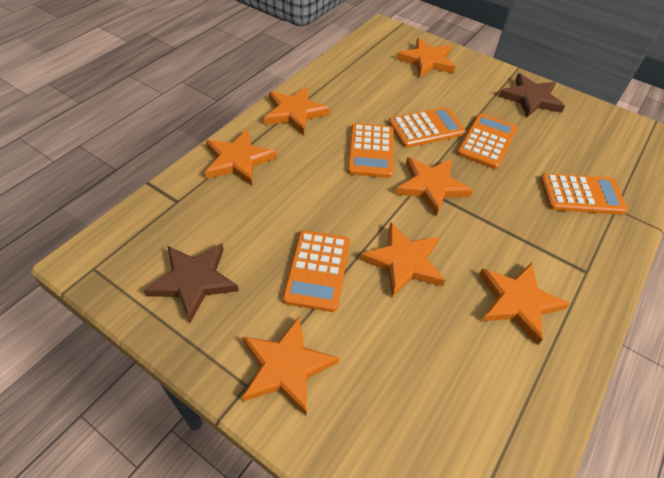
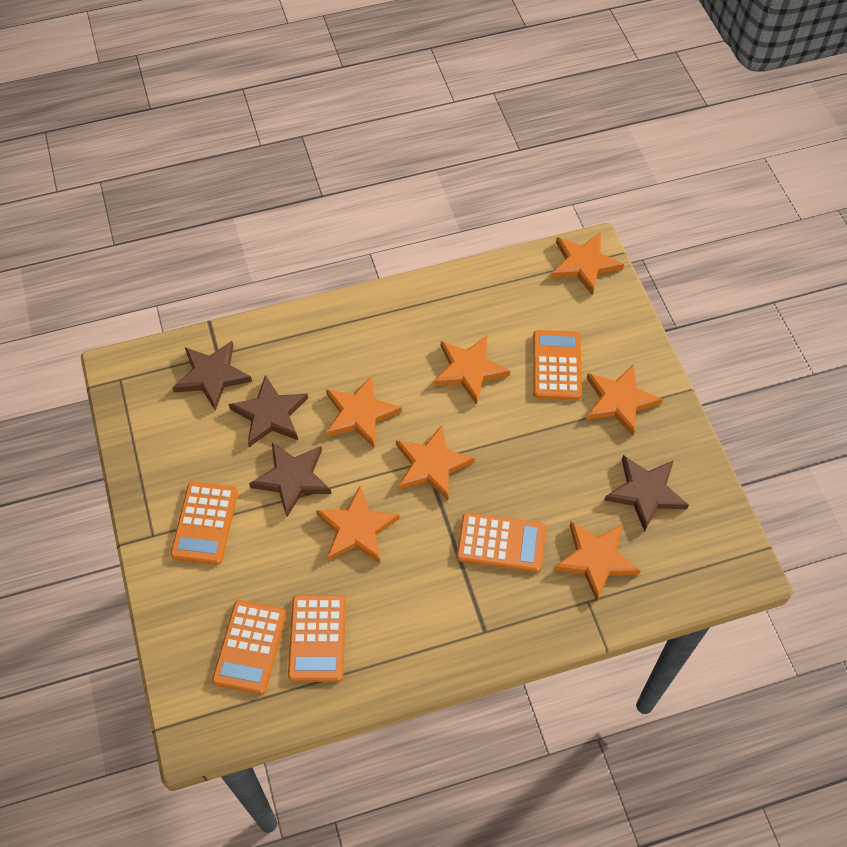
brown star: [143,243,239,323] [498,73,565,117] = 2 -> [172,341,252,411] [229,375,308,447] [249,443,332,517] [604,455,689,532] = 4

